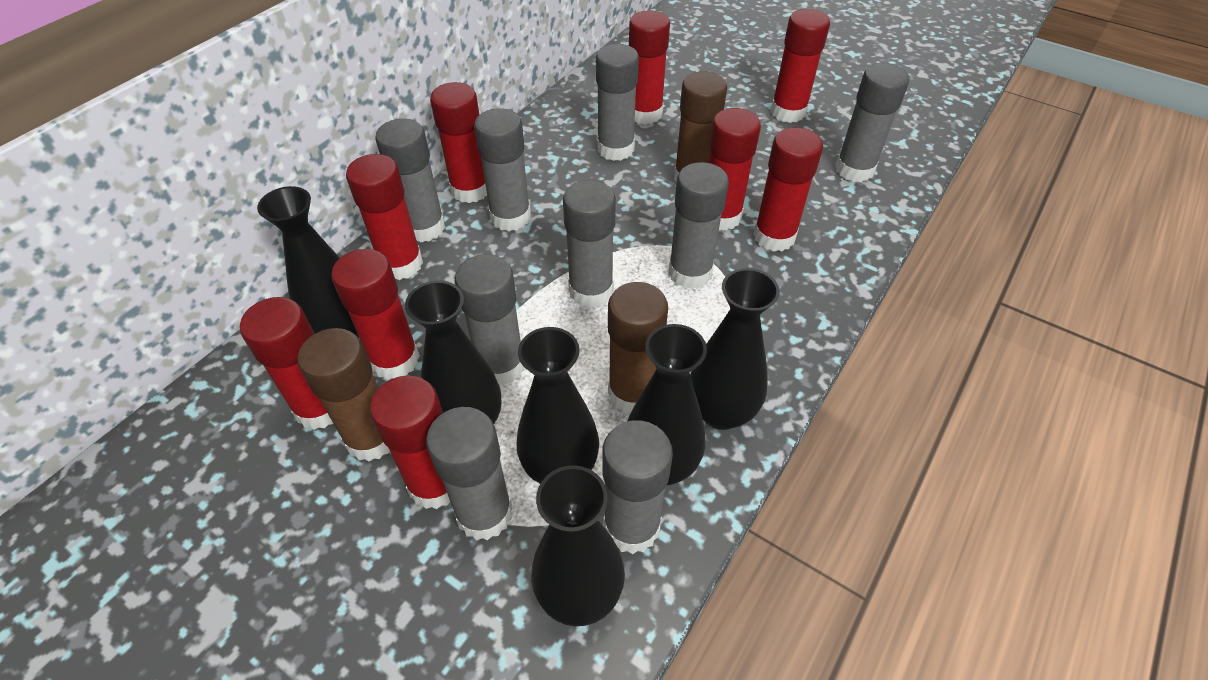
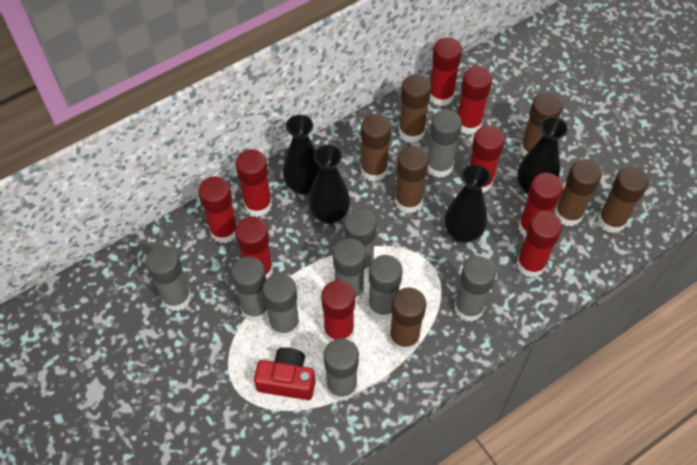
black vase: [257,186,359,337] [405,281,501,424] [516,327,599,484] [531,465,625,626] [627,324,707,485] [690,268,780,430] = 6 -> [283,115,320,195] [308,145,350,224] [445,164,490,243] [517,116,568,194] = 4
brown glue stick: [297,328,390,461] [608,282,668,413] [674,71,727,182] = 3 -> [361,114,391,182] [389,287,426,352] [395,146,429,213] [399,74,431,143] [520,93,563,156] [554,159,602,226] [598,166,649,233] = 7
red camera: none = 0 -> [254,347,315,400] = 1

